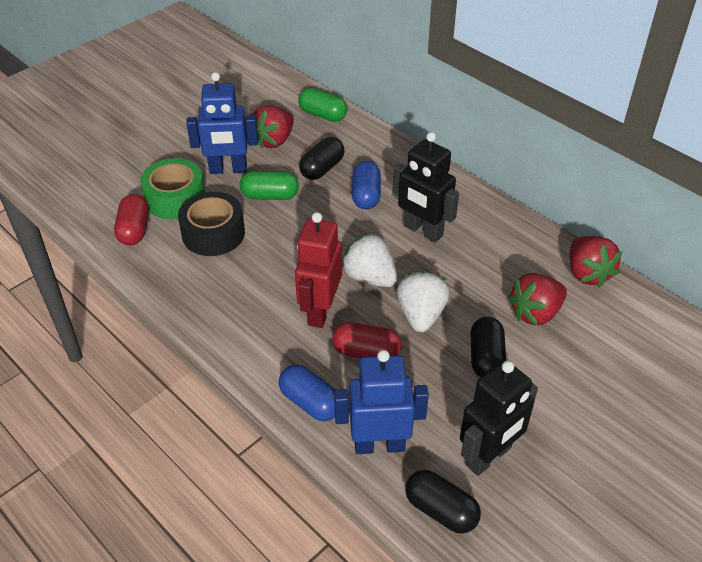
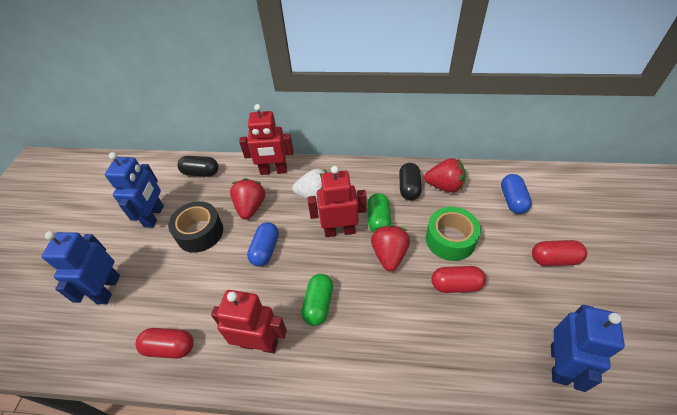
black capsule: [299,137,345,180] [405,470,481,534] [471,317,506,377] = 3 -> [178,156,218,177] [399,163,422,201] = 2
black robot: [392,132,459,243] [460,360,538,476] = 2 -> none = 0
blue robot: [186,72,258,174] [334,350,429,454] = 2 -> [42,231,120,304] [105,152,164,228] [551,305,625,392] = 3
red capsule: [114,194,149,245] [332,322,402,358] = 2 -> [136,328,194,359] [431,266,486,293] [532,240,587,266] = 3
red robot: [295,212,342,328] = 1 -> [211,290,287,353] [239,104,294,175] [307,166,367,237] = 3
white strawberry: [342,232,397,287] [397,270,450,332] = 2 -> [292,169,327,203] = 1

